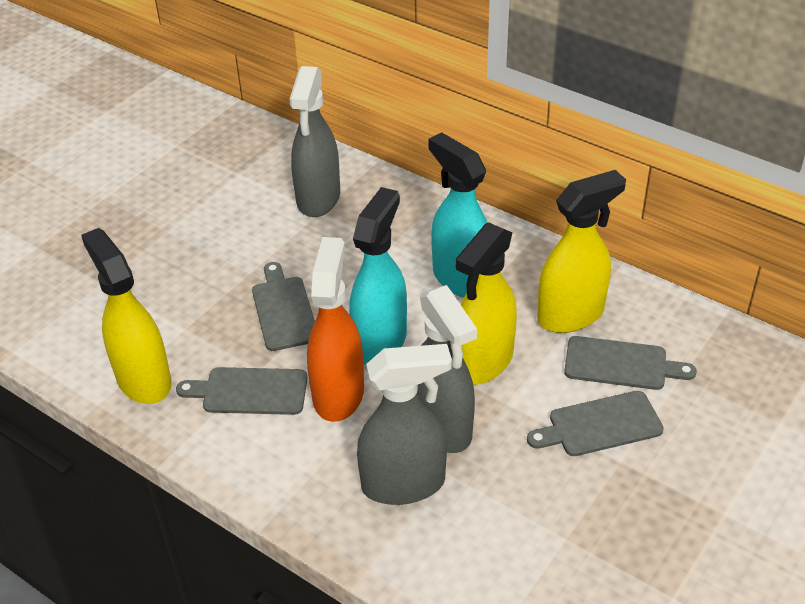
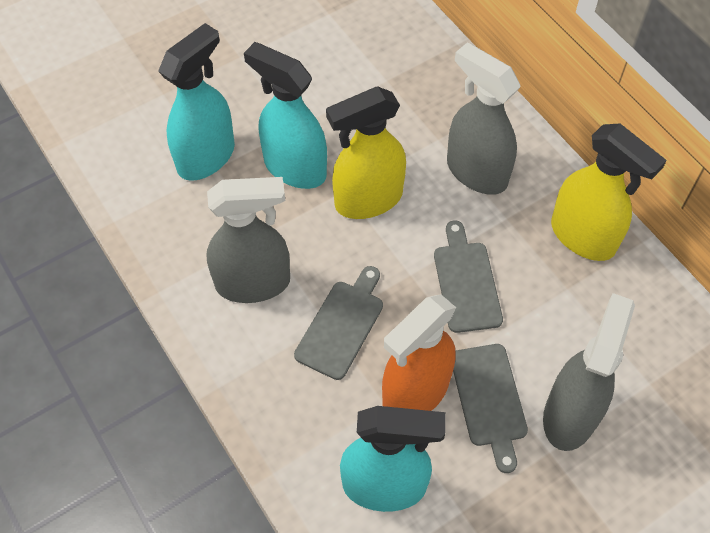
grey cutting board: [176,367,307,415] [252,262,315,351] [527,391,664,456] [564,336,697,390] = 4 -> [294,266,383,380] [434,221,503,333] [453,344,528,473] = 3
turquoise spray bottle: [349,187,407,365] [428,132,488,298] = 2 -> [158,23,235,181] [244,42,327,189] [340,406,446,512] = 3
yellow spray bottle: [81,228,172,404] [455,222,517,385] [537,170,626,333] = 3 -> [326,87,406,219] [551,123,667,261] = 2

